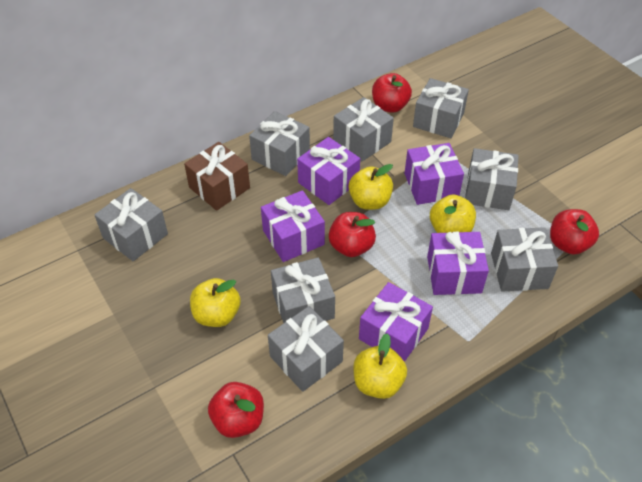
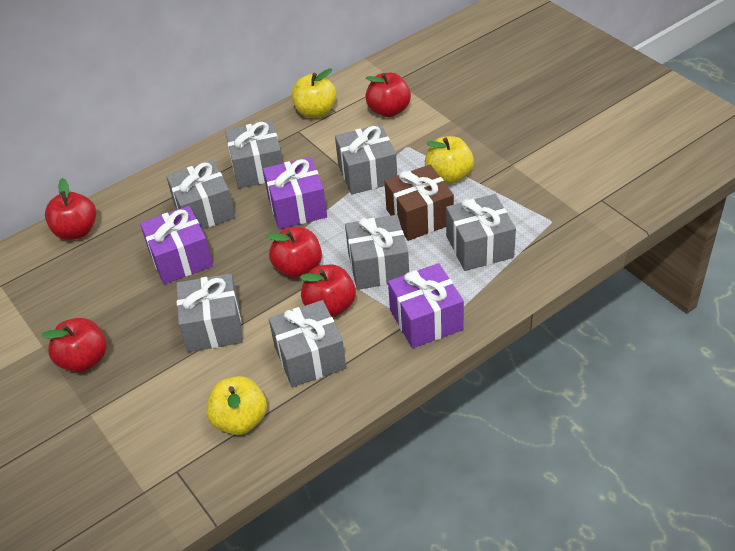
grey gift: [94,188,168,261] [249,111,310,176] [268,306,344,392] [271,257,335,323] [333,97,394,161] [413,78,469,138] [465,148,519,210] [491,227,558,292] = 8 -> [166,160,235,229] [176,273,243,352] [225,120,283,188] [269,300,346,387] [335,124,397,194] [345,215,409,290] [446,194,516,271] = 7
purple gift: [261,190,325,262] [297,137,360,205] [359,282,433,362] [404,143,464,205] [427,232,489,295] = 5 -> [140,206,213,284] [263,157,327,229] [388,263,464,348] = 3
red apple: [208,382,264,438] [329,212,376,257] [372,73,412,113] [550,209,599,254] = 4 -> [42,318,107,373] [45,178,96,240] [267,227,322,278] [300,265,356,317] [365,73,411,117] = 5
yellow apple: [190,278,241,327] [348,164,393,210] [353,333,407,399] [430,195,476,233] = 4 -> [206,376,267,435] [291,68,336,118] [425,136,474,184] = 3

